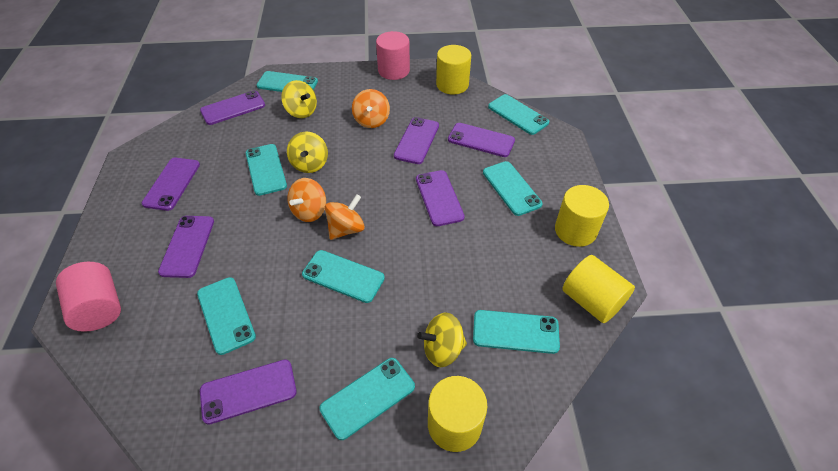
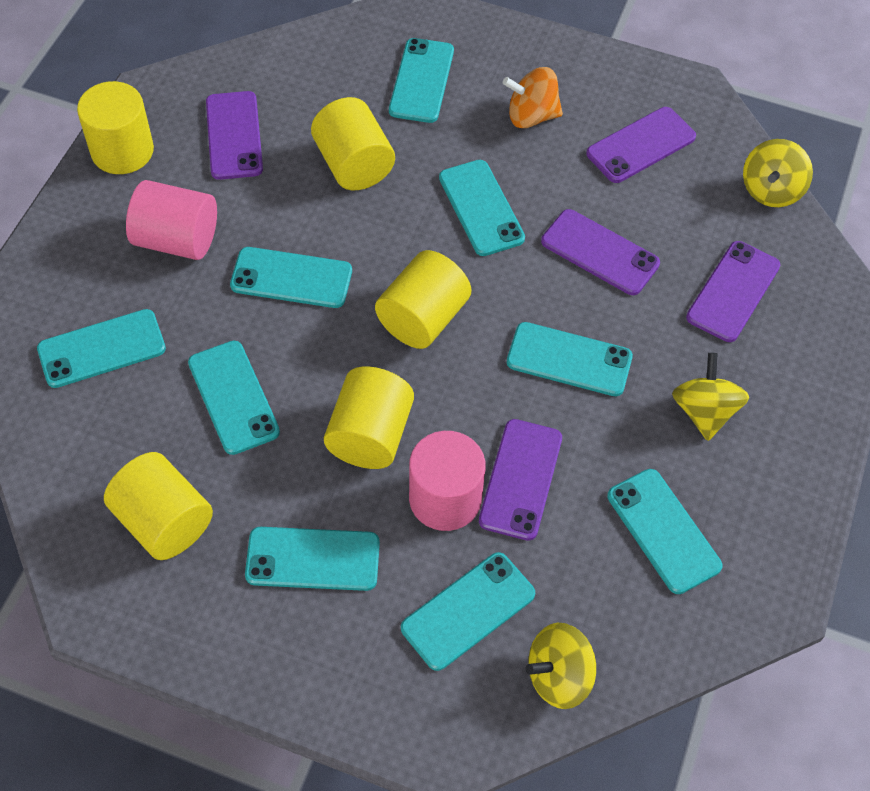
orange spinning top: [287,178,326,222] [325,194,365,240] [352,89,390,128] = 3 -> [503,67,563,128] = 1
purple phone: [142,158,200,211] [158,216,214,278] [200,91,265,125] [200,359,297,425] [394,117,439,164] [416,170,465,226] [448,123,515,157] = 7 -> [206,91,263,180] [479,419,562,541] [541,209,660,295] [586,107,696,183] [686,241,780,342] = 5
turquoise phone: [197,277,256,355] [246,144,287,196] [257,71,318,92] [302,250,385,303] [319,358,415,440] [473,310,560,354] [483,161,543,216] [488,94,549,135] = 8 -> [37,309,166,388] [188,341,280,455] [230,247,352,308] [245,527,380,591] [389,38,454,123] [401,552,535,671] [439,160,525,256] [507,322,633,396] [607,469,722,594] = 9
yellow cylinder: [428,376,487,452] [436,45,471,95] [555,185,609,247] [562,255,635,323] = 4 -> [77,81,154,174] [104,452,213,560] [311,97,395,190] [324,366,414,469] [375,250,471,349] = 5

